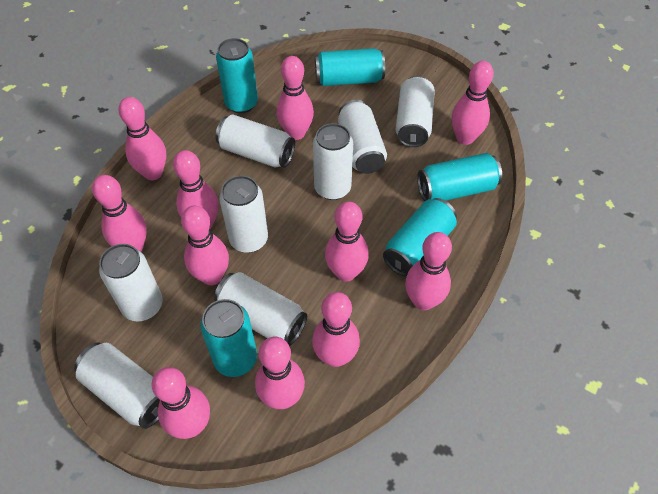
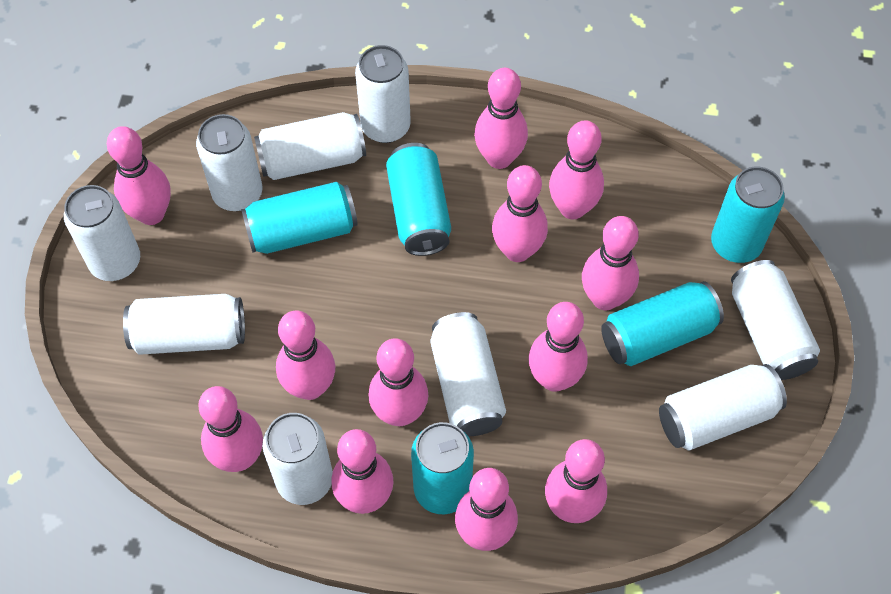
pink bowling pin: [92,175,147,251] [118,97,166,180] [151,367,210,439] [173,150,219,229] [181,206,229,285] [255,337,305,409] [277,56,314,140] [312,292,360,367] [325,201,369,282] [405,232,452,310] [452,61,494,145] = 11 -> [107,126,171,225] [198,386,263,472] [276,311,335,400] [331,429,394,514] [369,338,428,426] [455,468,518,551] [474,68,528,169] [492,165,548,262] [528,302,588,392] [545,439,607,523] [549,120,604,219] [582,216,639,310] = 12
white can: [74,343,160,429] [99,244,163,322] [214,272,307,346] [216,114,295,168] [219,175,268,253] [313,123,353,200] [338,100,387,174] [395,76,435,147] = 8 -> [64,185,140,281] [123,294,245,355] [196,114,262,211] [254,112,366,180] [263,413,333,505] [355,45,411,143] [431,312,506,436] [659,364,787,450] [731,260,820,380] = 9

